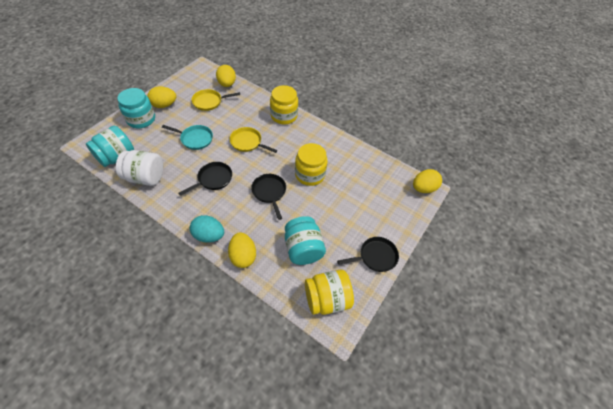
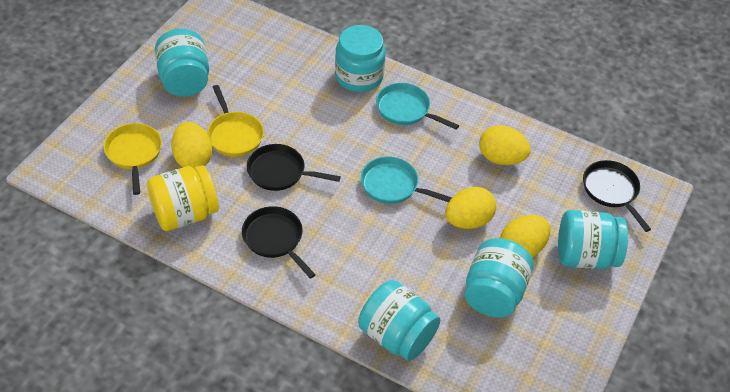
turquoise egg: [190,215,224,243] = 1 -> none = 0
turquoise jar: [86,126,134,167] [117,88,155,128] [285,216,326,265] = 3 -> [155,29,209,97] [335,25,386,92] [358,280,440,361] [465,238,534,318] [558,210,628,269] = 5
turquoise pan: [162,125,213,150] = 1 -> [361,156,452,204] [376,83,459,130] = 2
white jar: [116,150,163,186] = 1 -> none = 0
yellow jar: [270,85,298,125] [295,143,328,186] [305,270,354,315] = 3 -> [147,165,219,231] = 1

